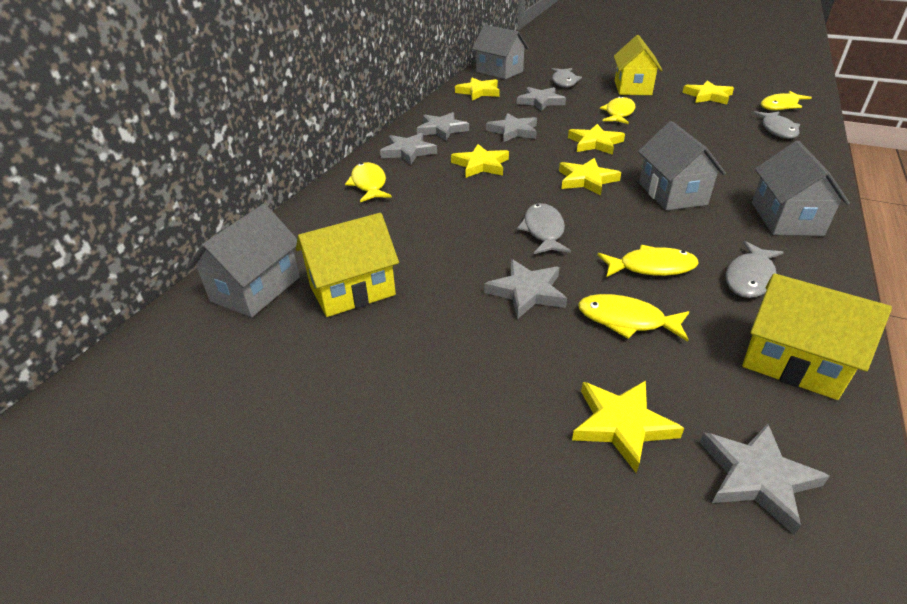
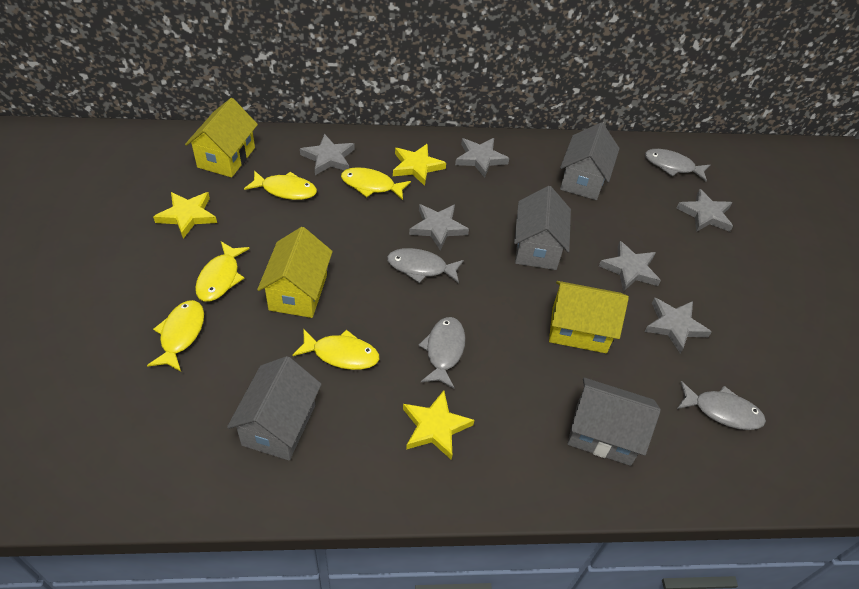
yellow star: [451,144,509,178] [455,78,500,101] [559,158,621,196] [568,124,625,155] [572,381,684,473] [682,81,734,104] = 6 -> [153,192,217,239] [393,144,446,186] [403,391,474,460] = 3

